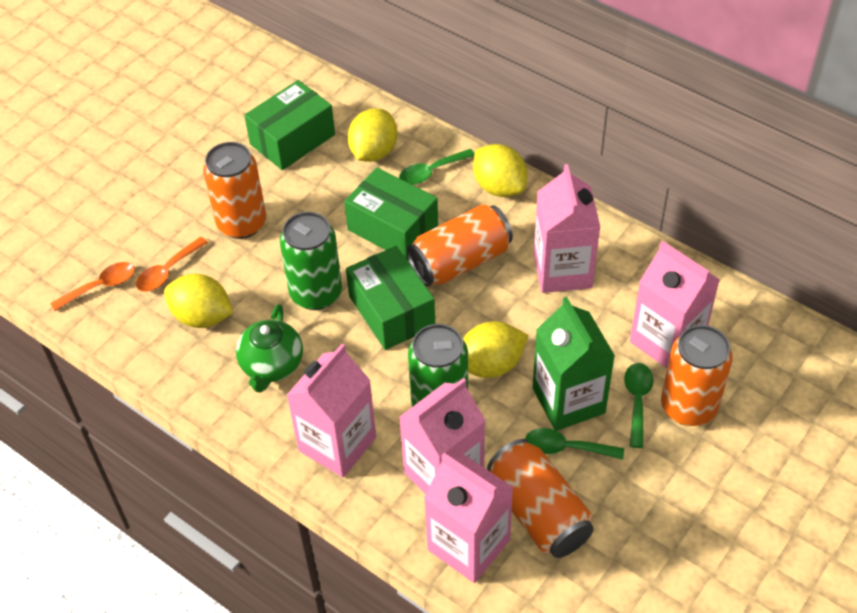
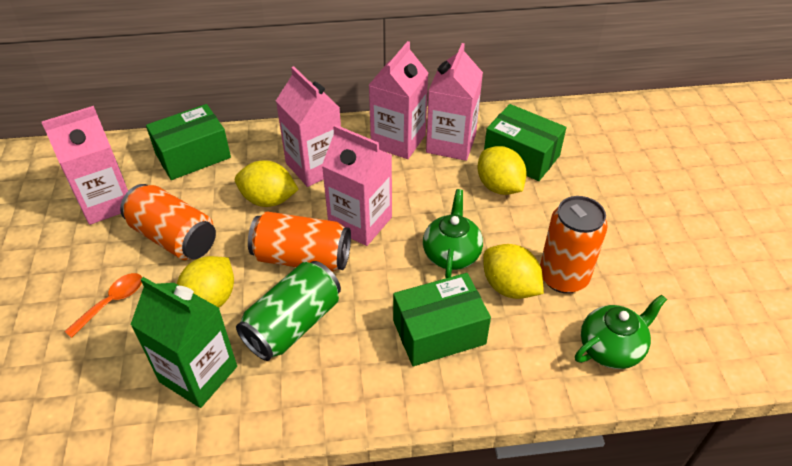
green can: [280,212,342,310] [408,324,468,407] = 2 -> [236,261,341,361] = 1
green spoon: [399,149,475,185] [525,428,624,460] [624,363,654,448] = 3 -> none = 0
green teapot: [236,304,303,393] = 1 -> [423,189,483,278] [575,294,667,369] = 2
orange can: [203,142,266,239] [407,204,513,287] [487,439,594,558] [661,325,733,426] = 4 -> [120,184,216,260] [248,212,351,272] [540,196,608,293] = 3
orange spoon: [50,262,135,311] [136,237,208,292] = 2 -> [64,273,142,338] = 1

